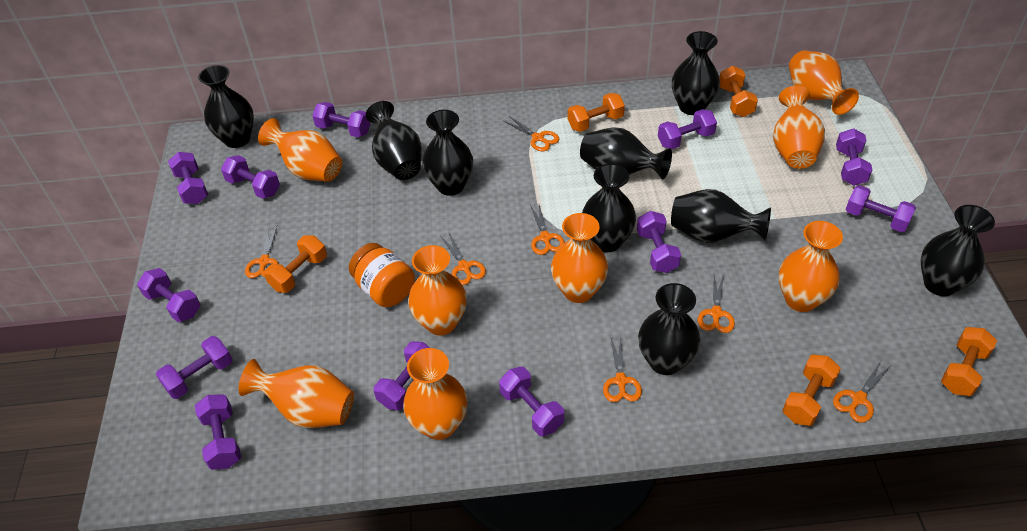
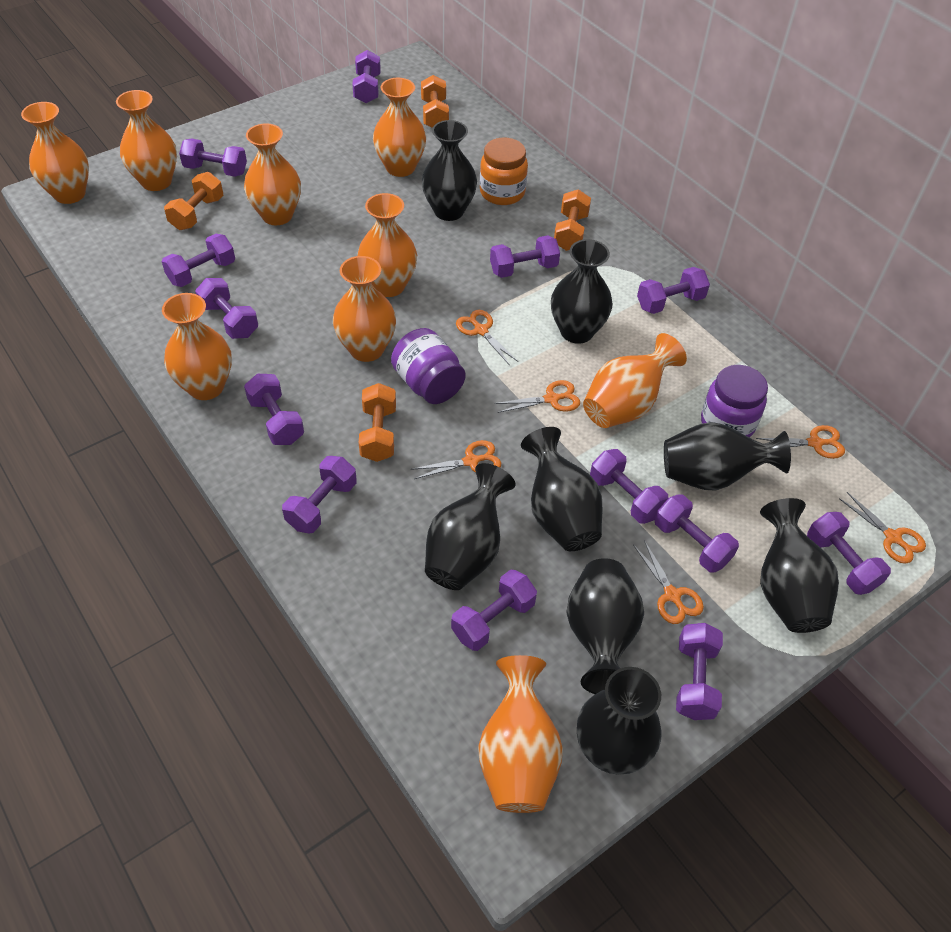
black vase: [198,65,254,148] [366,101,422,180] [422,110,473,196] [580,127,672,180] [582,164,636,252] [638,283,700,375] [671,189,771,243] [672,31,720,115] [921,205,995,296] = 9 -> [422,120,477,221] [425,463,516,590] [521,427,603,551] [551,239,613,344] [566,558,644,694] [577,667,661,774] [664,422,791,491] [760,498,839,633] = 8
orange dumbbell: [264,235,327,293] [568,93,625,132] [719,66,758,117] [782,355,841,426] [941,327,997,396] = 5 -> [164,172,223,230] [359,383,396,462] [421,75,449,128] [554,189,591,251] = 4
orange scissors: [245,226,279,278] [440,233,486,285] [504,116,559,151] [530,205,565,255] [603,336,642,402] [698,274,735,333] [833,361,890,423] = 7 -> [411,440,501,479] [456,310,518,366] [494,380,580,413] [633,540,704,624] [756,425,845,459] [839,492,926,564] = 6
orange vase: [238,359,354,428] [258,118,342,182] [403,348,467,440] [408,245,467,335] [551,213,608,303] [773,85,825,169] [779,221,843,312] [789,51,859,115] = 8 -> [21,102,89,204] [116,90,177,191] [162,293,232,400] [244,123,301,225] [333,256,396,362] [357,193,417,297] [373,78,426,177] [478,655,563,813] [583,333,687,428] = 9
purple dumbbell: [137,268,200,322] [156,336,233,399] [168,152,208,204] [195,395,241,470] [221,155,280,199] [312,102,371,137] [374,341,430,410] [499,367,564,436] [637,211,681,273] [658,109,717,149] [836,128,872,186] [846,185,916,232] = 12 -> [162,234,235,287] [179,139,247,177] [195,278,258,339] [244,374,304,445] [282,456,357,533] [352,50,381,103] [451,570,537,651] [490,235,560,278] [590,449,669,524] [637,267,710,314] [655,494,739,573] [676,623,723,720] [807,512,891,595] = 13
purple jar: none = 0 -> [391,328,466,404] [701,365,768,438] = 2

